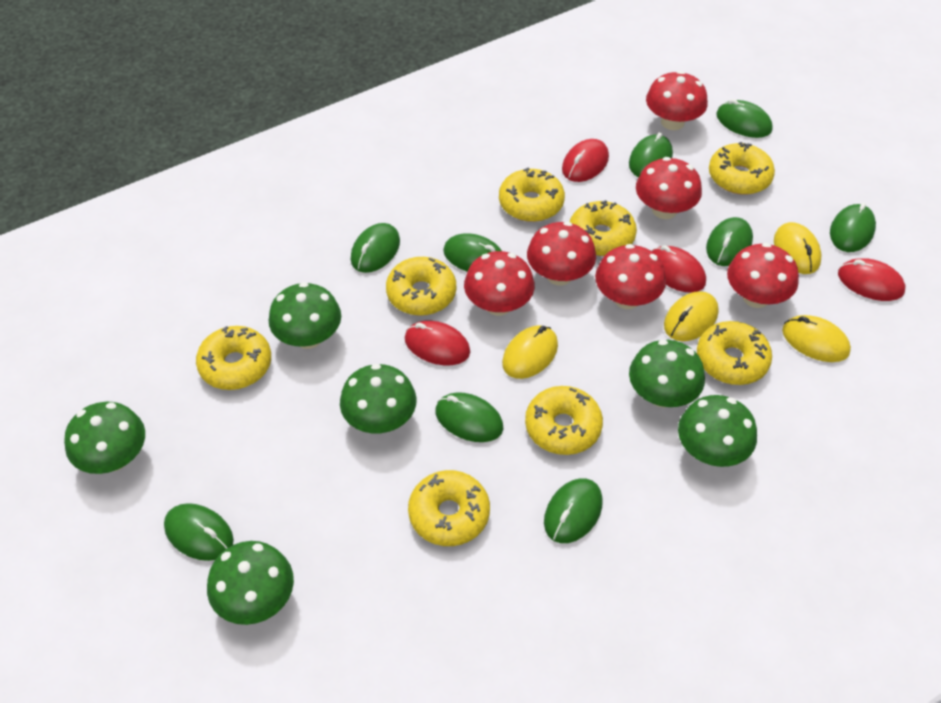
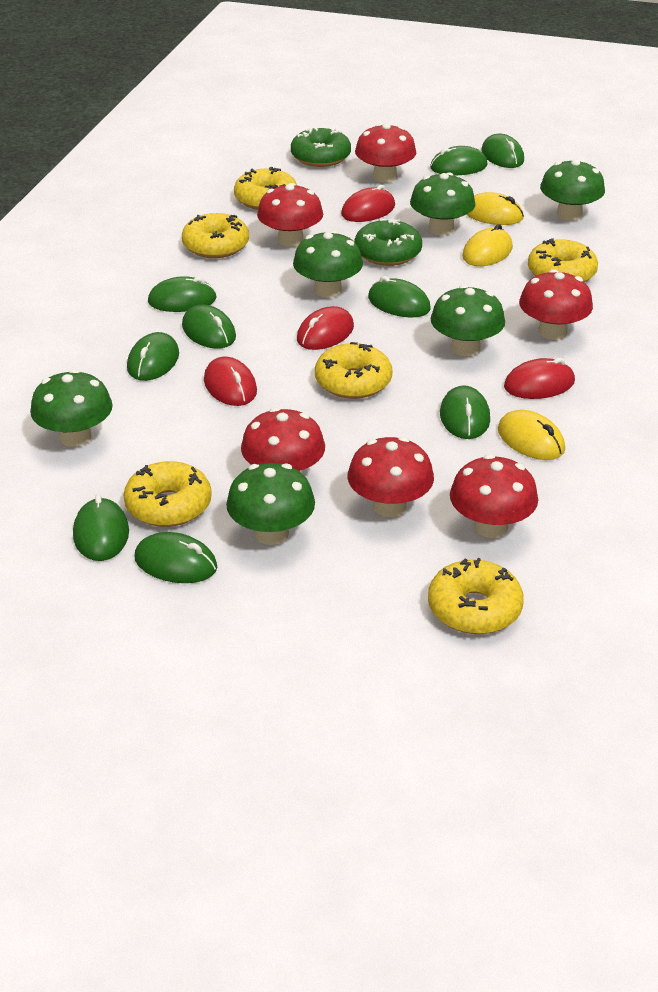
green donut: none = 0 -> [291,126,351,167] [354,219,422,266] = 2
yellow donut: [196,326,271,390] [386,257,456,316] [408,470,490,546] [499,168,565,222] [525,386,603,455] [570,200,637,256] [697,321,772,385] [709,142,775,195] = 8 -> [124,461,212,527] [182,213,249,258] [234,167,297,210] [315,342,392,399] [428,558,524,634] [528,238,598,282] = 6
yellow mouse: [502,325,558,379] [664,291,719,341] [774,222,822,274] [782,315,851,362] = 4 -> [462,224,513,266] [466,192,524,225] [498,410,565,460] = 3

